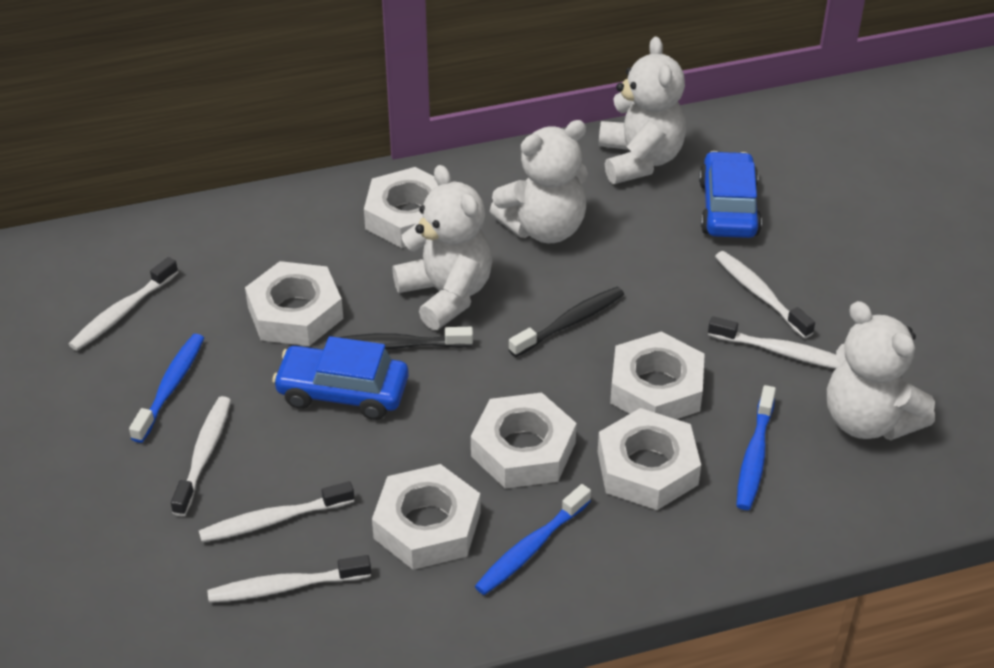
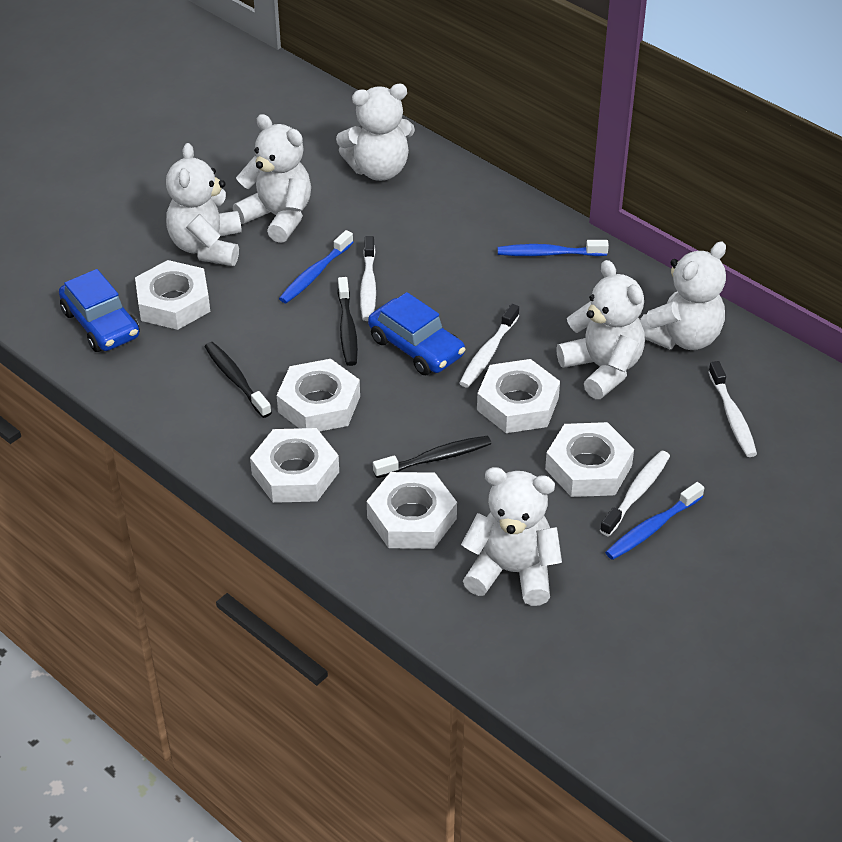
black toothbrush: [339,327,473,349] [509,287,624,357] = 2 -> [205,342,272,418] [337,277,358,366] [373,436,491,478] = 3
white teddy bear: [392,165,492,330] [490,120,588,243] [599,36,686,184] [827,301,935,440] = 4 -> [166,143,242,266] [233,114,311,243] [336,84,415,181] [461,467,562,606] [556,260,645,399] [640,242,726,350] = 6
white toothbrush: [69,257,178,351] [171,396,231,516] [199,481,354,542] [207,555,371,603] [708,316,840,369] [715,251,815,339] = 6 -> [360,236,376,321] [459,304,519,388] [600,451,670,536] [708,361,757,457] = 4

